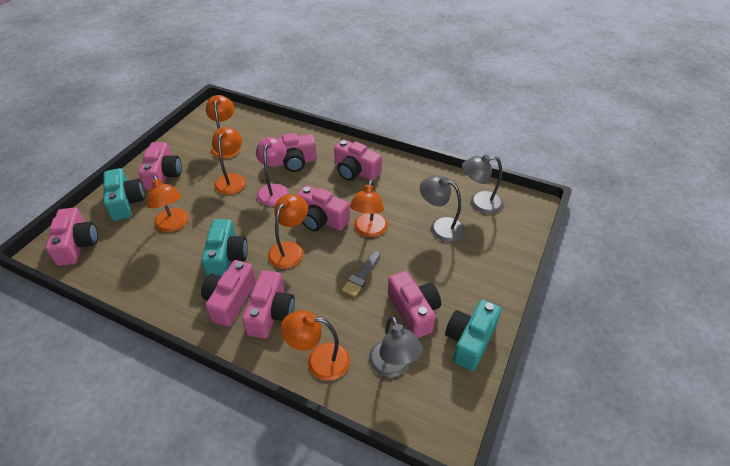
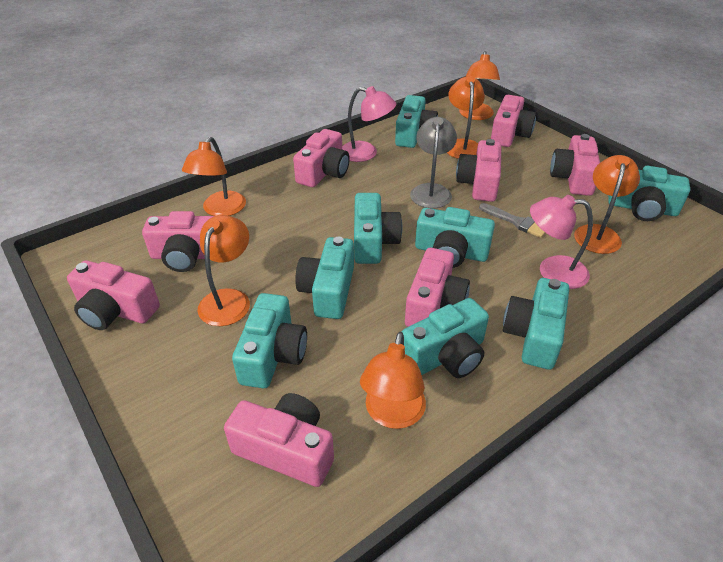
grey lamp: [369,316,423,377] [420,176,465,242] [462,154,504,214] = 3 -> [410,117,457,208] = 1
pink lamp: [256,137,289,206] = 1 -> [342,86,396,162] [530,195,593,289] = 2
turquoise camera: [104,168,145,221] [201,219,248,276] [445,300,501,371] = 3 -> [232,293,307,388] [295,237,354,319] [354,193,402,264] [395,95,438,148] [402,298,489,378] [415,207,495,268] [503,278,569,370] [608,166,690,221] = 8

